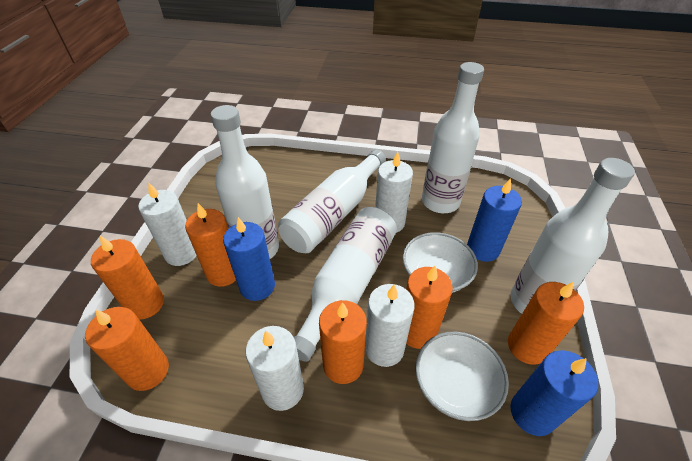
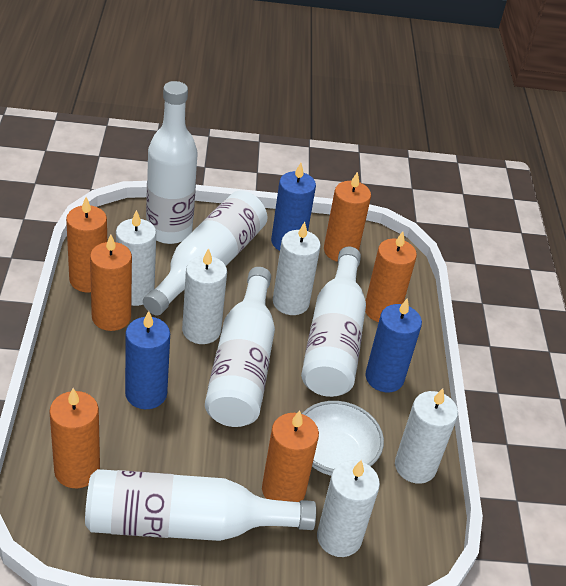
white bowl: [403,232,478,293] [415,331,509,421] = 2 -> [302,401,384,476] = 1
white candle: [138,182,197,266] [245,326,304,411] [365,284,415,367] [375,152,413,233] = 4 -> [116,210,156,306] [182,248,227,344] [273,222,321,315] [317,460,380,557] [395,388,458,484] = 5

